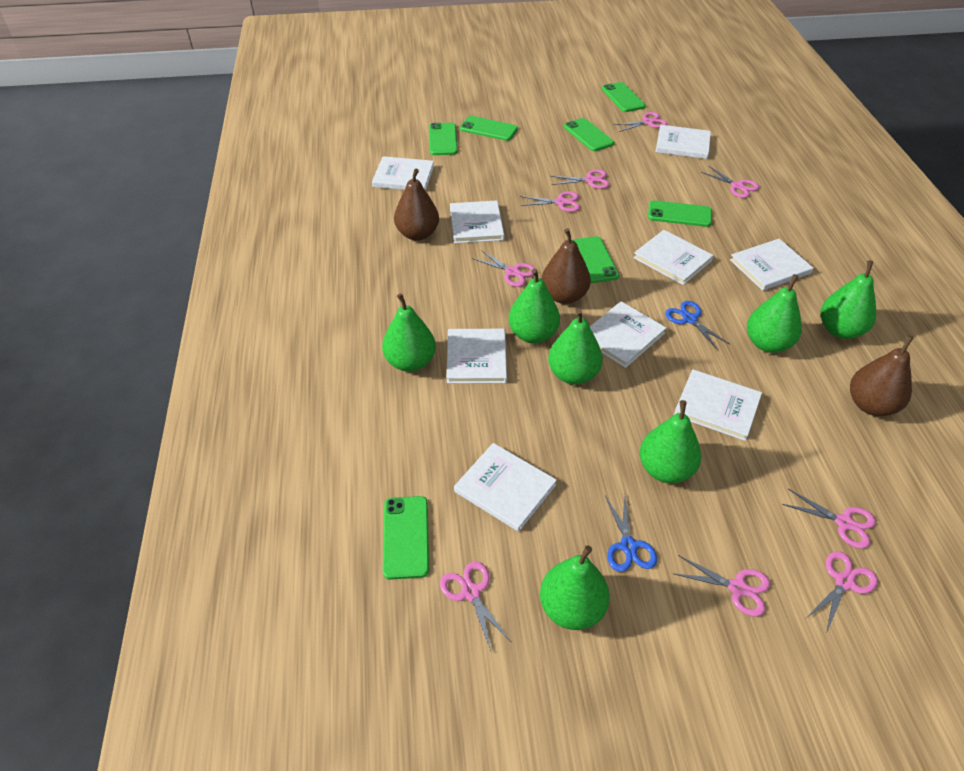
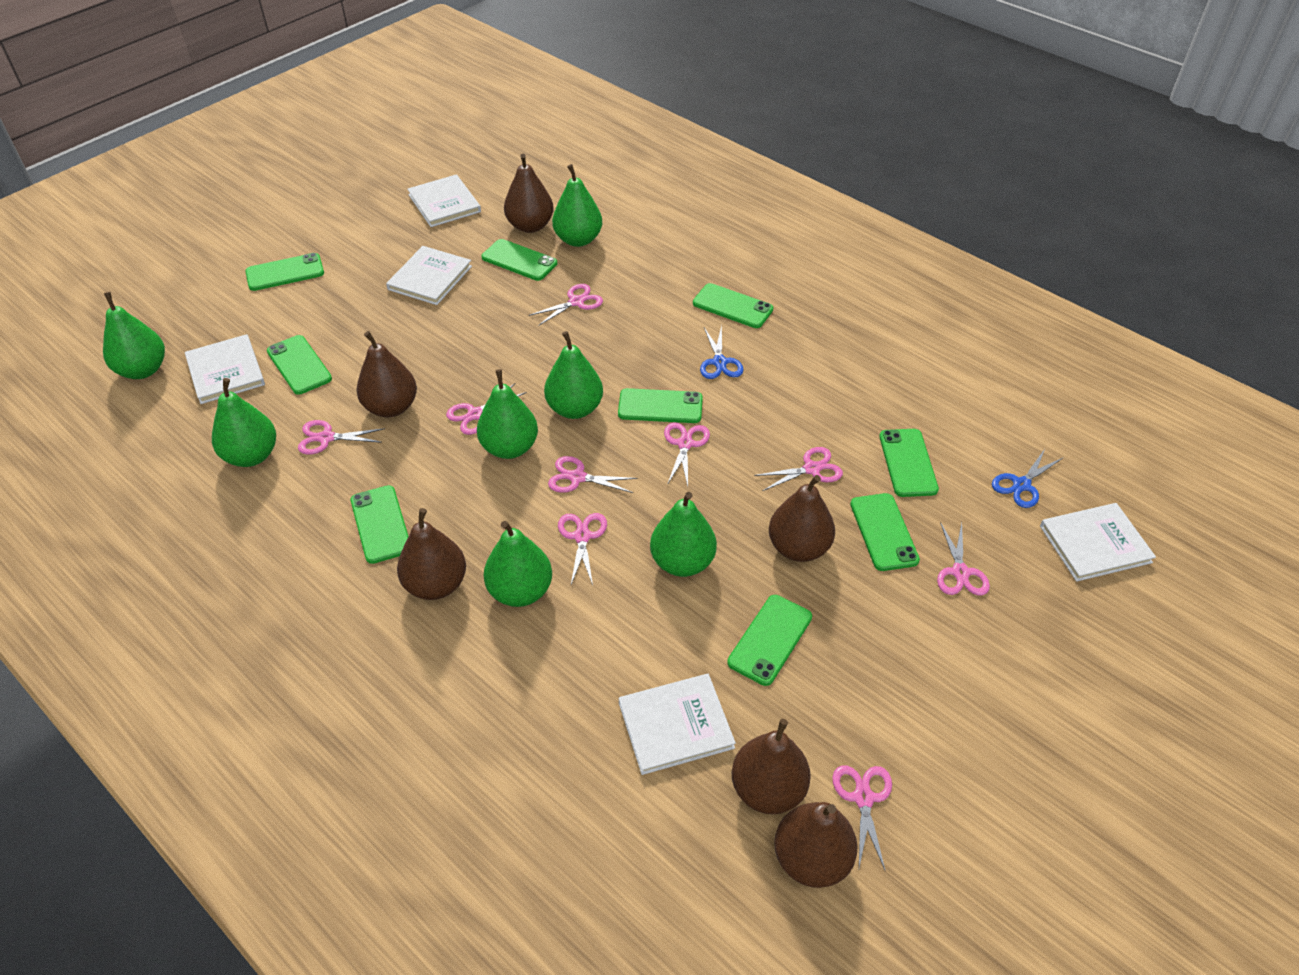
brown pear: [394,169,439,241] [542,228,591,304] [850,335,914,416] = 3 -> [357,331,417,417] [397,508,466,600] [504,154,554,233] [732,719,811,814] [769,475,835,562] [774,802,858,888] = 6
green phone: [383,496,429,580] [429,123,458,155] [460,116,518,141] [564,118,614,151] [573,236,619,283] [602,82,646,112] [648,200,712,227] = 7 -> [245,253,324,291] [267,335,332,395] [351,485,409,564] [482,239,557,281] [618,388,703,423] [693,283,773,328] [727,595,812,686] [850,493,920,571] [879,429,939,497] = 9
white book: [372,156,434,191] [447,329,507,384] [450,200,504,244] [454,443,557,532] [590,301,666,368] [633,230,714,285] [655,125,711,159] [674,369,762,441] [730,239,813,291] = 9 -> [185,334,265,404] [386,246,472,305] [407,174,481,227] [619,674,736,775] [1040,503,1156,582] = 5

